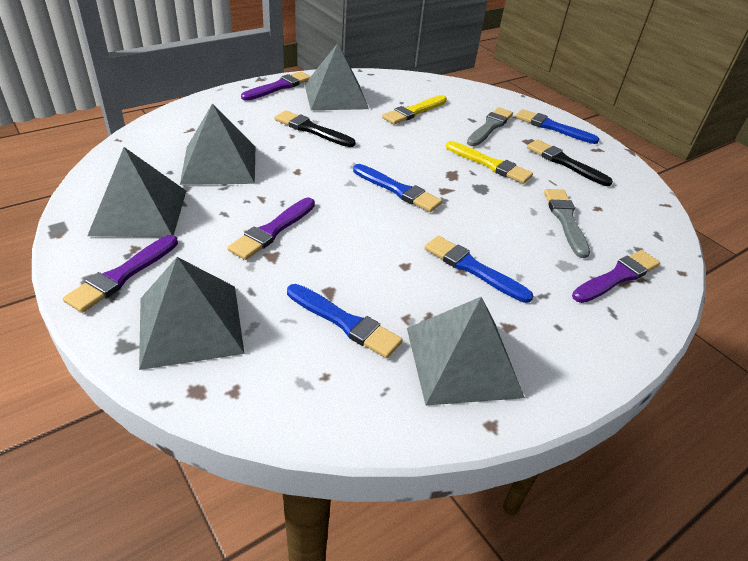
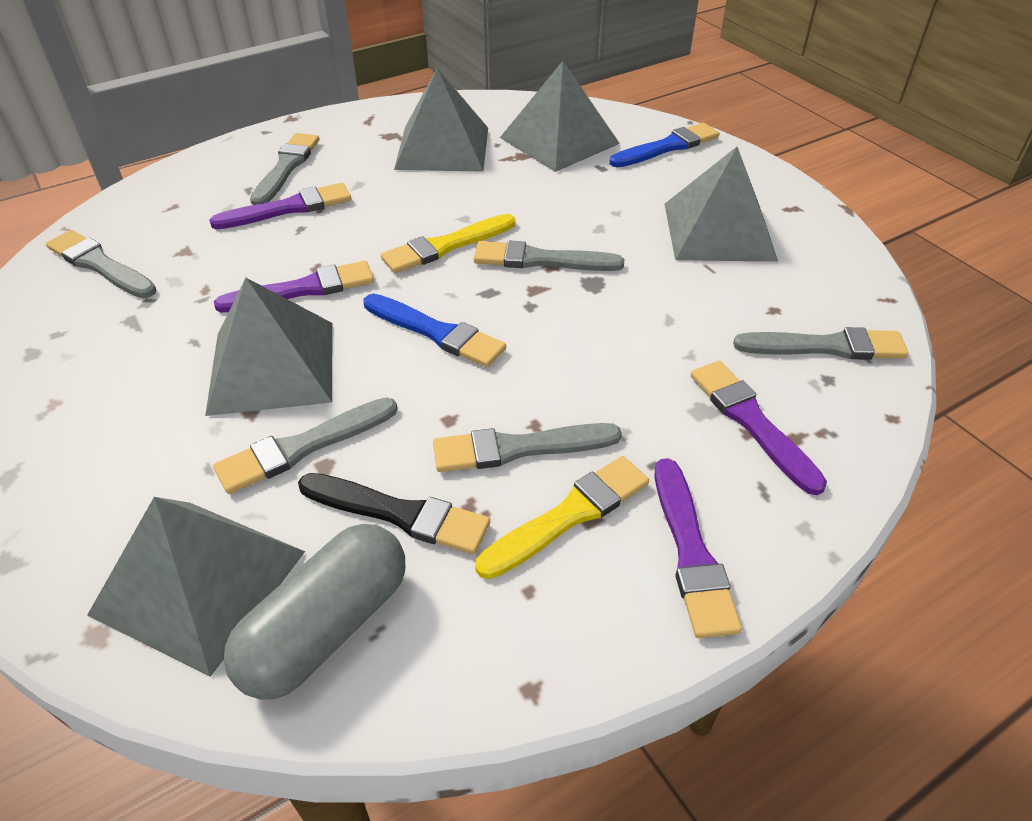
black brush: [274,110,355,147] [527,140,613,186] = 2 -> [298,473,490,554] = 1
blue brush: [287,284,403,358] [353,164,442,212] [424,236,533,303] [515,109,599,144] = 4 -> [364,294,506,367] [610,123,719,167] = 2
grey brush: [467,107,513,146] [544,189,590,258] = 2 -> [46,230,156,298] [213,397,398,494] [250,133,319,205] [433,423,622,472] [474,241,624,271] [733,327,909,360] = 6
grey capsule: none = 0 -> [224,524,405,699] = 1

